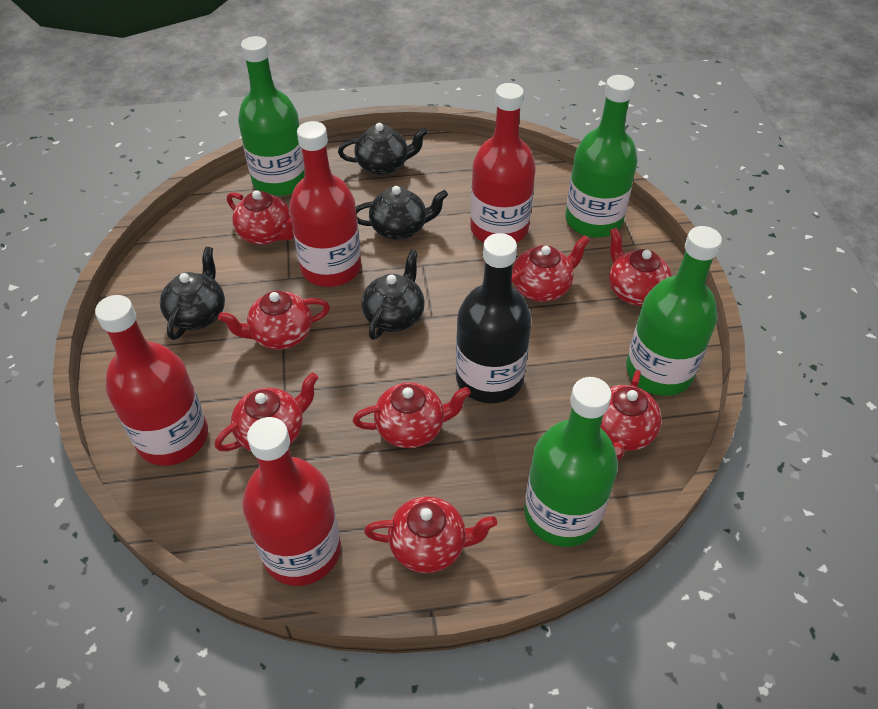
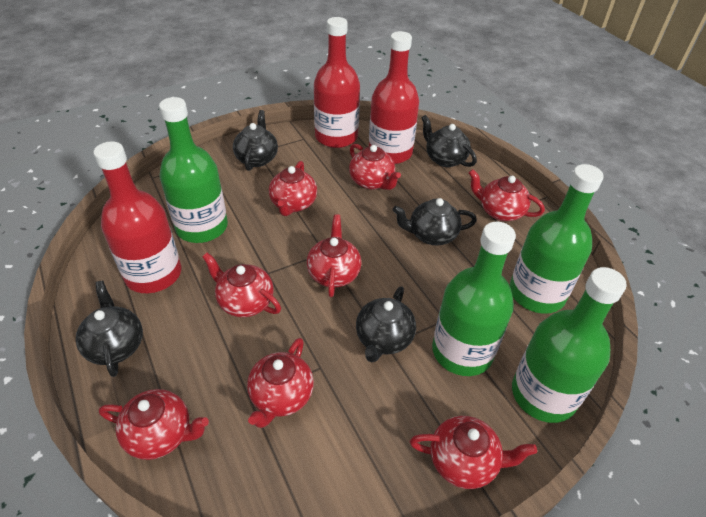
black bottle: [456,233,532,403] = 1 -> none = 0
black teapot: [160,246,225,340] [338,123,428,175] [356,186,448,240] [361,249,425,340] = 4 -> [76,281,143,377] [233,110,278,171] [356,286,416,362] [392,198,477,245] [421,115,477,167] = 5
red bottle: [95,295,208,466] [242,417,341,586] [289,121,361,287] [470,83,536,243] = 4 -> [94,142,181,293] [314,17,360,148] [369,31,419,164] = 3

